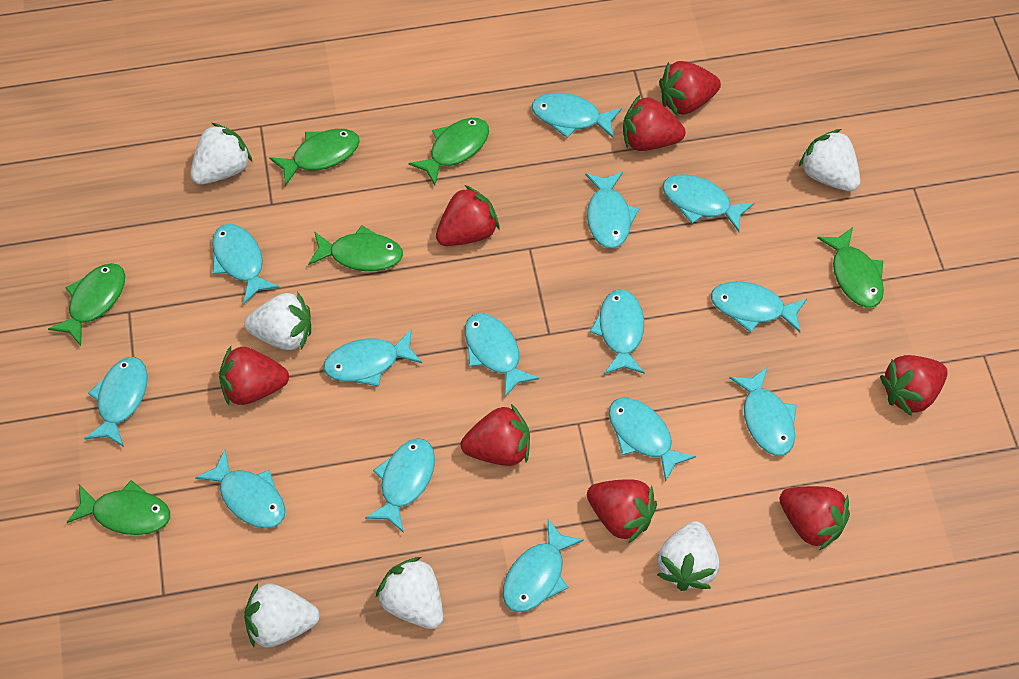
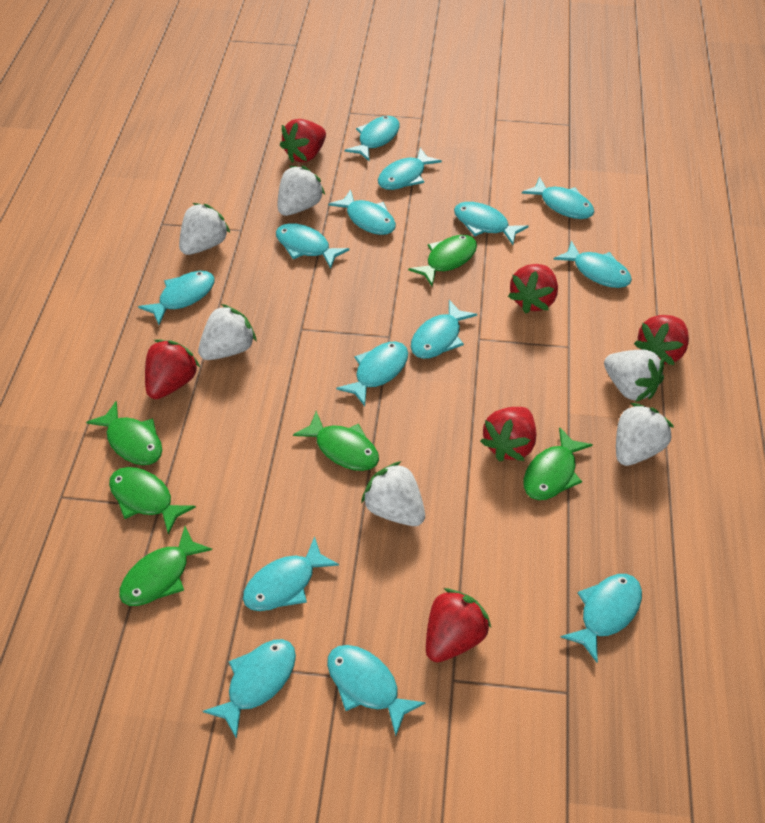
red strawberry: [219,346,289,405] [436,185,500,246] [461,404,530,466] [587,479,657,543] [623,95,685,151] [659,61,721,115] [779,486,850,550] [880,355,948,416] = 8 -> [145,339,200,399] [280,119,326,163] [426,588,491,662] [480,407,536,462] [508,264,558,314] [634,315,689,365] = 6

